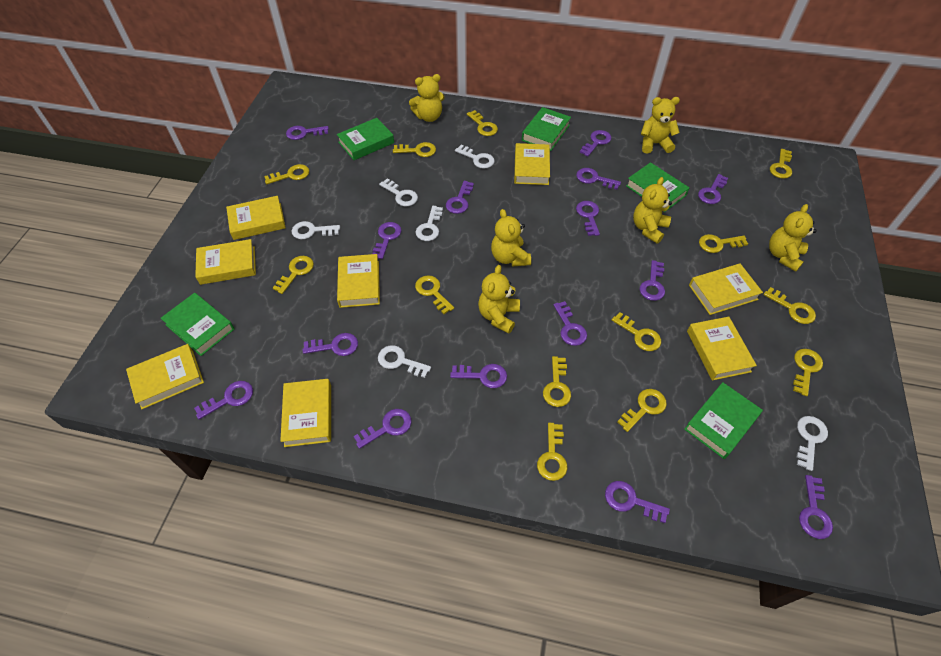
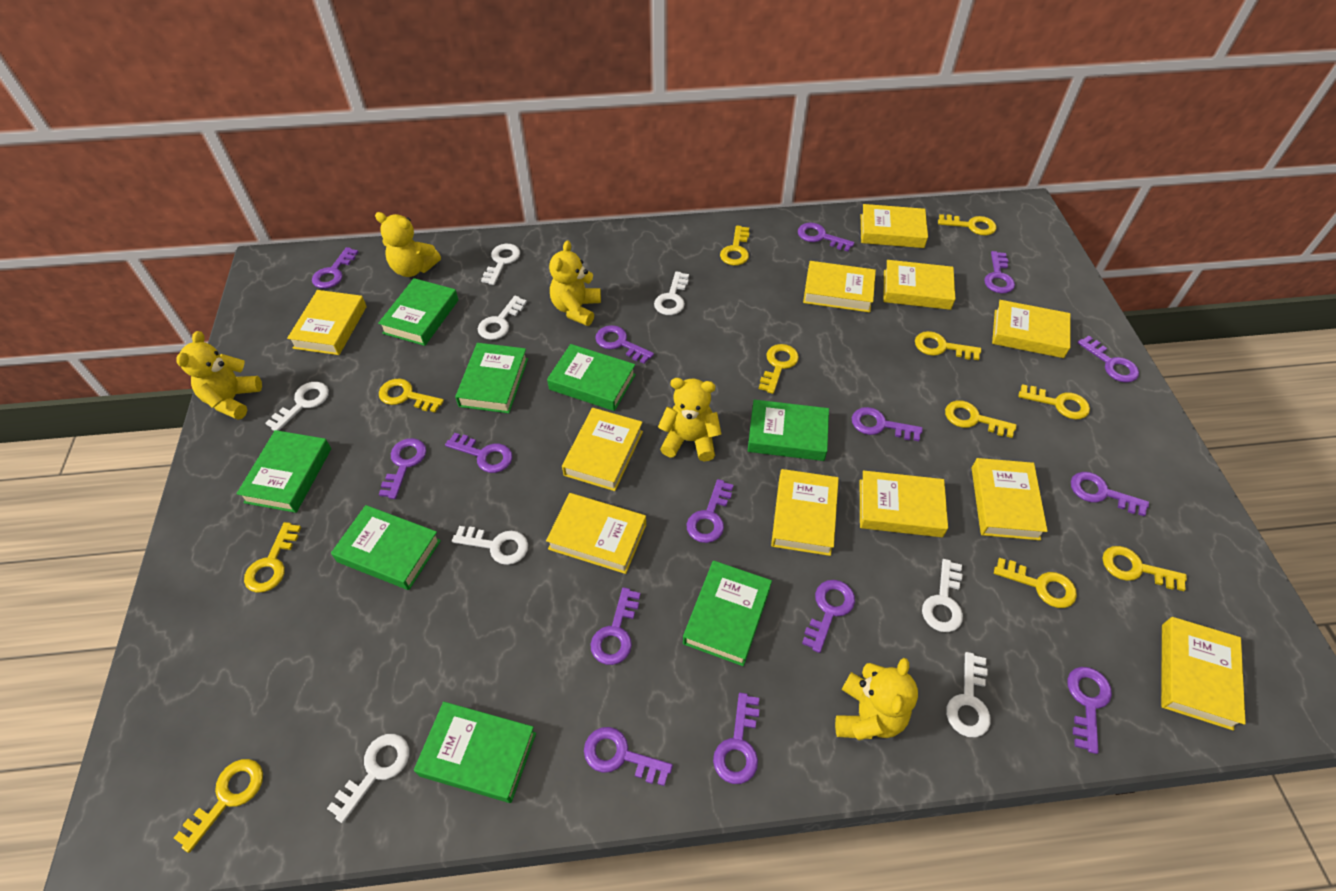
green book: [161,293,235,356] [337,118,394,160] [522,107,571,151] [626,162,689,212] [684,382,763,459] = 5 -> [236,430,331,513] [331,505,441,590] [378,278,458,346] [414,702,536,803] [455,343,528,413] [547,344,636,411] [683,561,772,666] [748,400,829,461] = 8
white key: [292,221,340,239] [378,345,431,378] [379,179,418,206] [416,206,443,241] [455,145,495,169] [797,416,828,471] = 6 -> [265,382,329,431] [327,734,409,823] [452,526,528,565] [478,296,527,340] [481,244,520,285] [654,271,689,315] [922,559,963,632] [946,652,991,738] = 8
yellow book: [126,344,204,409] [195,239,256,285] [226,196,286,240] [280,379,331,447] [337,254,380,308] [514,143,550,185] [687,317,757,381] [689,263,763,315] = 8 -> [287,290,367,355] [546,493,646,574] [562,408,643,491] [771,469,839,556] [803,261,876,312] [860,470,948,537] [861,204,928,248] [884,260,955,310] [971,458,1048,540] [992,300,1070,358] [1161,617,1246,731] = 11
yellow key: [264,164,309,184] [273,256,314,294] [393,142,436,157] [415,275,454,314] [467,110,498,136] [537,423,568,481] [543,356,571,407] [612,312,661,351] [617,389,667,432] [699,234,748,253] [763,287,816,324] [770,149,792,179] [793,349,823,396] = 13 -> [174,759,263,853] [244,522,301,593] [379,379,444,413] [720,226,749,266] [759,344,799,394] [915,331,981,360] [938,214,997,236] [945,400,1017,438] [994,558,1077,608] [1018,384,1090,419] [1102,546,1187,591] = 11
yellow teddy bear: [409,74,445,122] [478,265,520,334] [491,209,531,267] [633,177,672,244] [641,97,680,154] [769,204,817,272] = 6 -> [176,331,262,420] [375,212,441,277] [549,241,601,326] [658,378,721,461] [835,658,918,741] = 5

